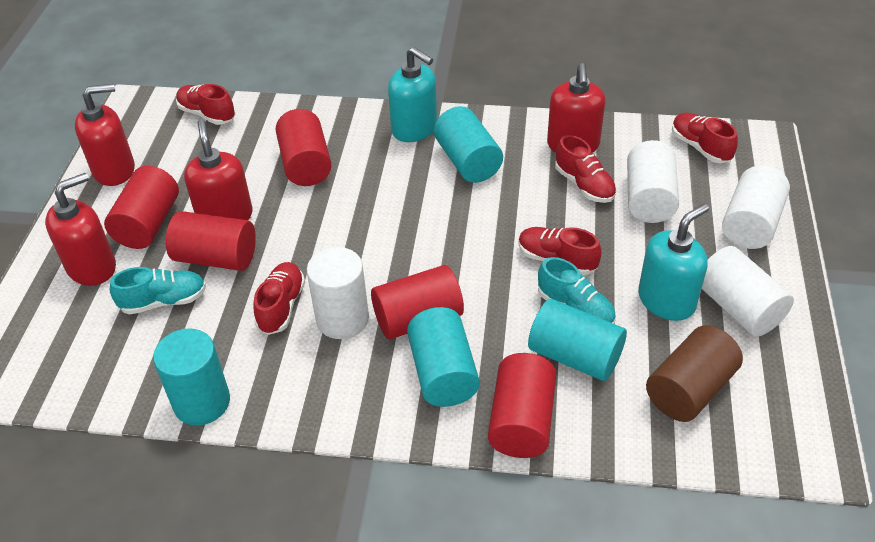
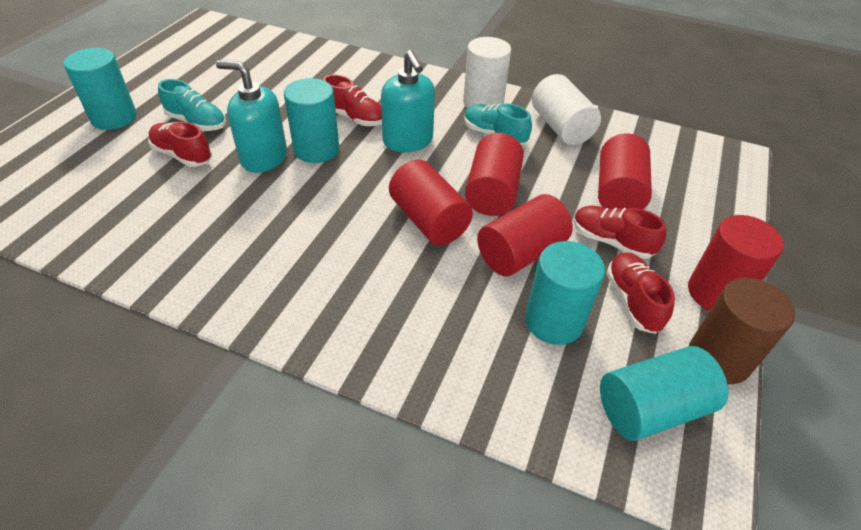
red shoe: [176,84,235,125] [253,262,305,335] [518,227,602,275] [555,135,617,203] [672,113,738,163] = 5 -> [148,122,212,167] [323,74,382,126] [573,206,666,259] [606,252,675,334] = 4
red soap dispenser: [45,173,116,286] [75,84,135,186] [184,119,253,220] [547,63,605,153] = 4 -> none = 0
white cylinder: [307,247,369,339] [627,140,679,223] [702,246,794,337] [722,165,790,249] = 4 -> [463,37,511,108] [532,74,601,145] = 2

